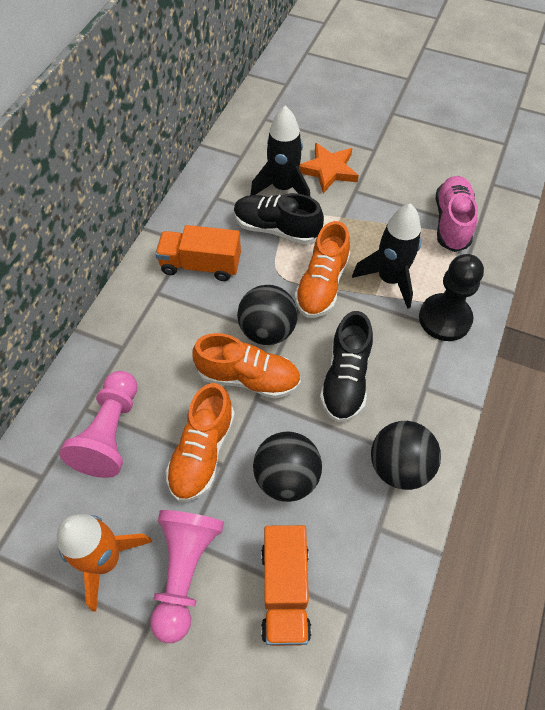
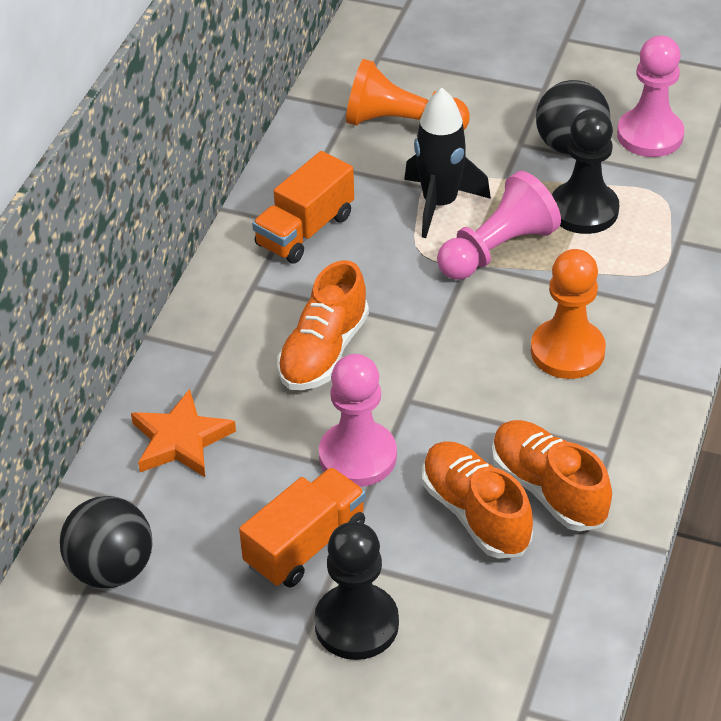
black ball: [237,285,298,345] [253,431,322,502] [371,421,441,490] = 3 -> [60,496,153,588] [536,80,610,155] = 2
black pawn: [419,254,484,341] = 1 -> [314,522,399,660] [552,109,619,234] = 2
black rocket: [250,106,310,197] [352,203,421,309] = 2 -> [404,88,491,238] = 1
black shoe: [234,193,324,244] [320,311,373,422] = 2 -> none = 0
orange pawn: none = 0 -> [346,59,470,130] [531,249,606,379] = 2
orange rocket: [57,514,152,612] = 1 -> none = 0
pink pawn: [59,371,137,478] [150,510,224,643] = 2 -> [319,354,397,487] [437,171,561,280] [617,36,684,157] = 3
pink shoe: [436,176,478,252] = 1 -> none = 0

